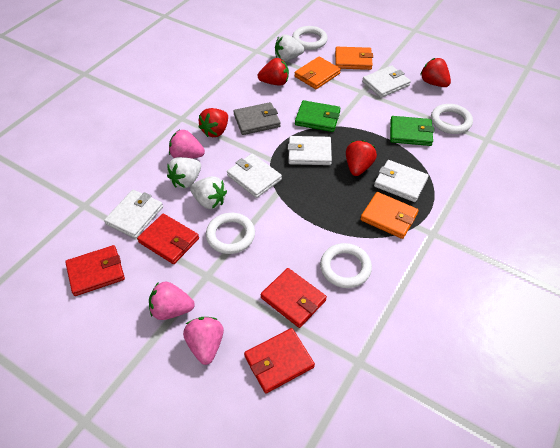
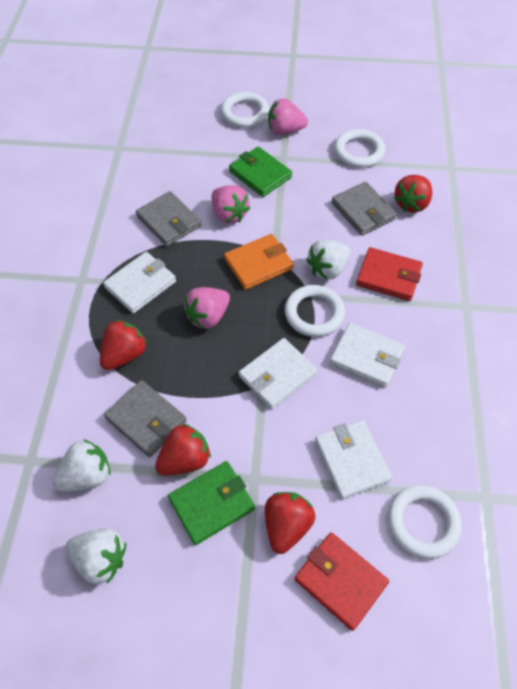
grey wallet: [234,102,280,135] = 1 -> [104,380,187,457] [136,191,201,247] [332,182,397,236] = 3
orange wallet: [294,57,341,89] [335,47,373,70] [360,192,419,239] = 3 -> [224,234,294,290] = 1
red wallet: [65,245,125,296] [137,213,199,264] [244,328,315,394] [261,268,327,328] = 4 -> [294,532,389,631] [356,247,423,301] = 2
white wallet: [104,190,163,238] [227,154,282,198] [288,136,332,165] [362,65,411,98] [374,160,429,202] = 5 -> [103,252,176,314] [239,338,317,410] [315,420,392,499] [330,323,405,388] = 4

